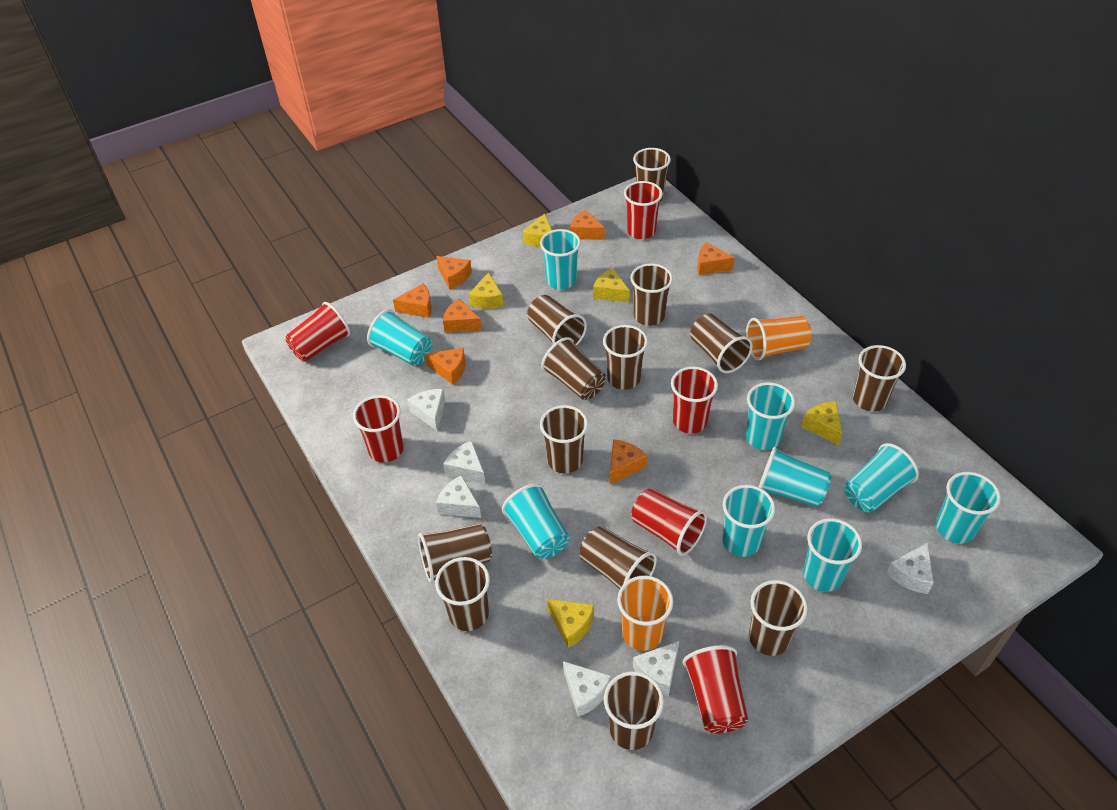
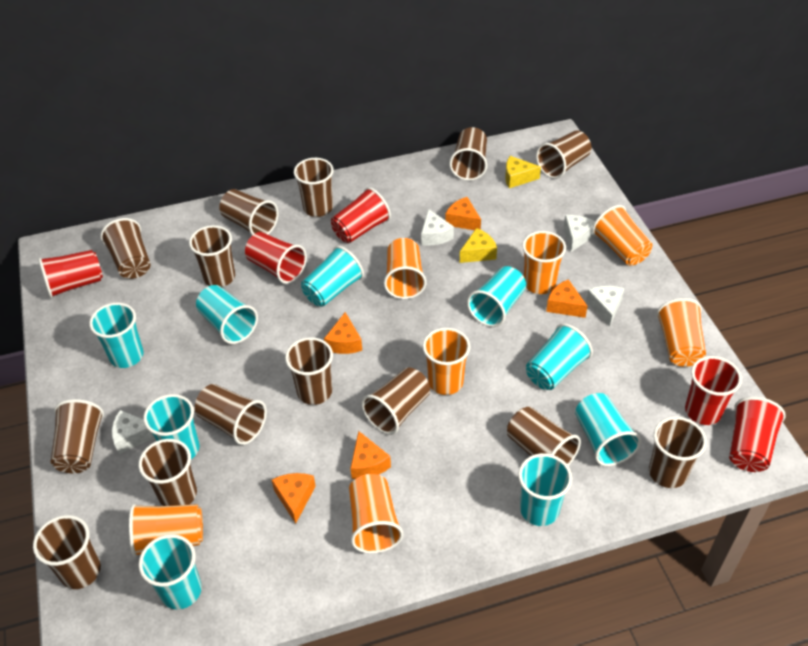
brown cup: [418,524,492,583] [435,557,490,631] [527,295,587,346] [540,405,588,473] [541,337,606,400] [580,526,657,589] [603,325,648,390] [604,672,664,750] [630,263,673,326] [633,148,671,201] [690,314,753,373] [749,580,808,656] [853,345,906,412] = 13 -> [33,515,101,589] [50,399,104,473] [100,218,151,279] [139,439,197,506] [189,225,235,287] [195,384,267,445] [219,189,278,235] [285,337,333,405] [294,158,334,217] [362,367,430,435] [449,127,487,181] [507,407,581,466] [536,130,591,179] [649,417,707,488] = 14
orange cheese: [393,284,432,318] [425,348,465,385] [436,256,472,290] [443,299,482,333] [570,210,605,240] [610,439,647,484] [698,242,735,275] = 7 -> [272,473,316,524] [324,312,362,354] [350,431,391,479] [446,197,481,230] [546,279,588,318] = 5
orange cup: [617,576,673,651] [746,316,812,360] = 2 -> [129,504,203,557] [349,474,403,554] [384,238,426,299] [423,328,470,395] [522,231,566,294] [592,205,652,266] [656,298,706,367] = 7
red cup: [286,302,350,361] [353,395,404,463] [624,181,663,239] [631,488,707,556] [671,367,718,433] [682,645,748,734] = 6 -> [38,250,103,299] [245,232,307,284] [331,187,391,243] [685,356,742,425] [729,397,786,472] = 5
white cheese: [407,389,445,431] [436,475,481,518] [443,441,486,484] [563,661,611,717] [633,641,679,696] [887,543,933,594] = 6 -> [112,410,155,454] [421,209,454,246] [564,215,595,252] [586,286,624,327] = 4
yellow cheese: [469,272,503,309] [523,213,552,247] [547,599,594,648] [593,268,630,302] [801,402,843,445] = 5 -> [460,228,497,263] [505,156,541,188] = 2

